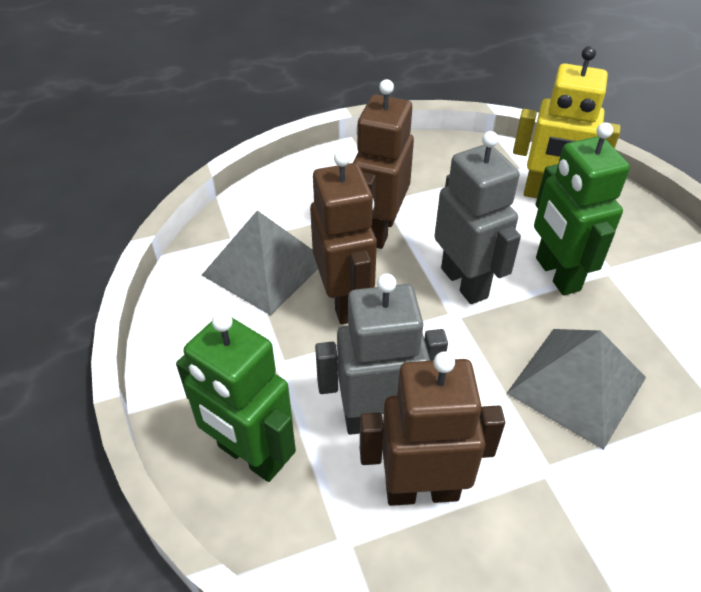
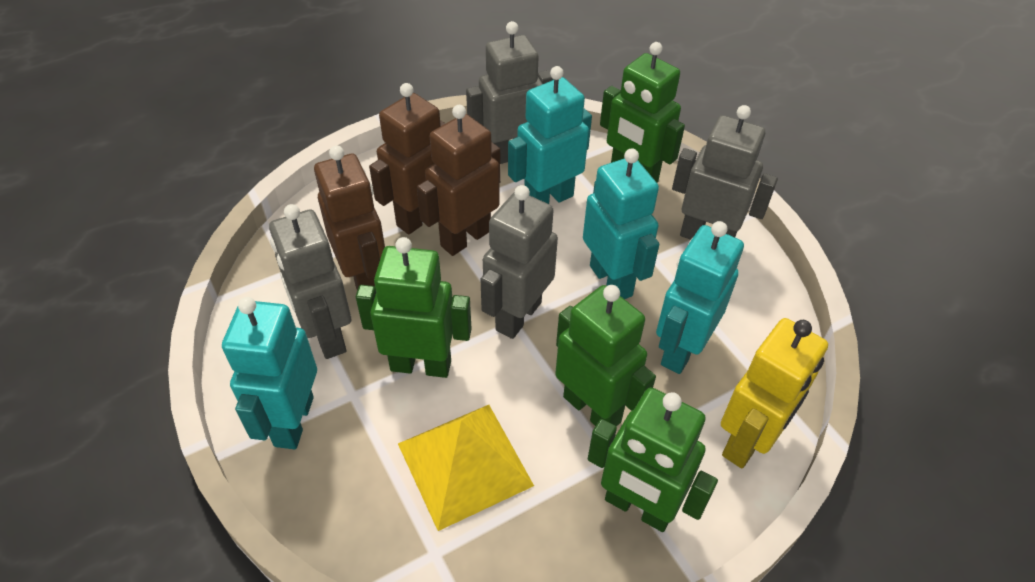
green robot: [176,311,296,482] [534,122,630,295] = 2 -> [356,237,472,378] [555,285,656,427] [588,388,718,532] [600,42,685,183] = 4
grey pyramid: [202,210,318,315] [506,329,646,450] = 2 -> none = 0
grey robot: [315,274,448,435] [434,131,521,304] = 2 -> [269,204,351,359] [466,21,553,164] [481,185,558,339] [672,105,778,240] = 4
turquoise robot: none = 0 -> [222,297,317,449] [508,66,592,204] [583,149,660,299] [656,221,744,374] = 4
yellow pyramid: none = 0 -> [398,405,534,531] = 1

